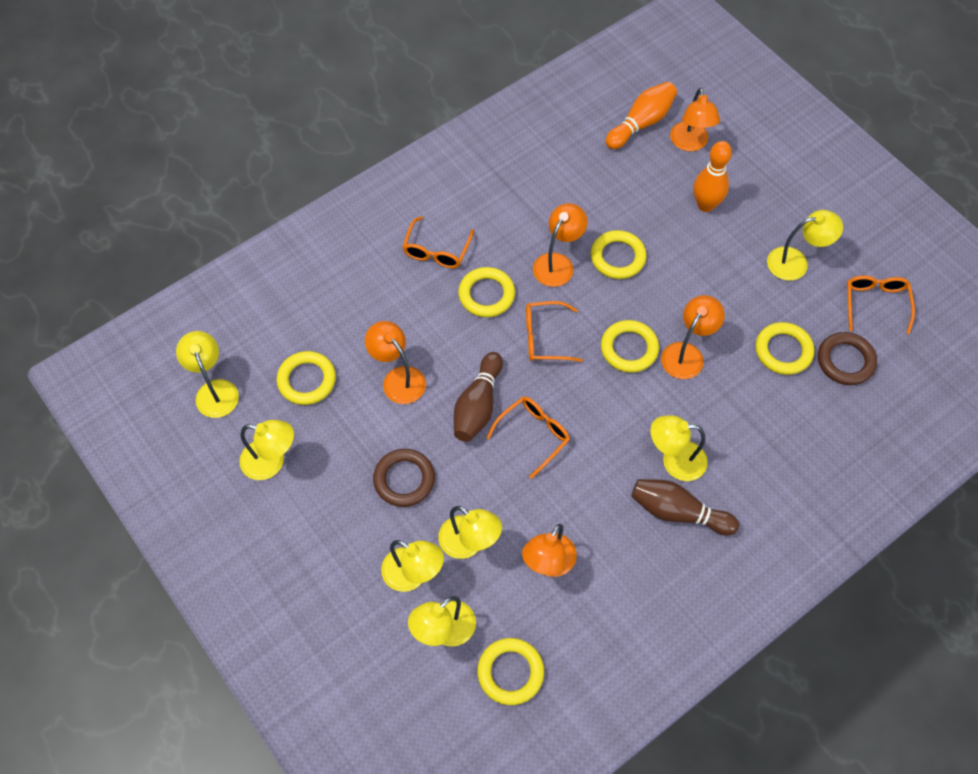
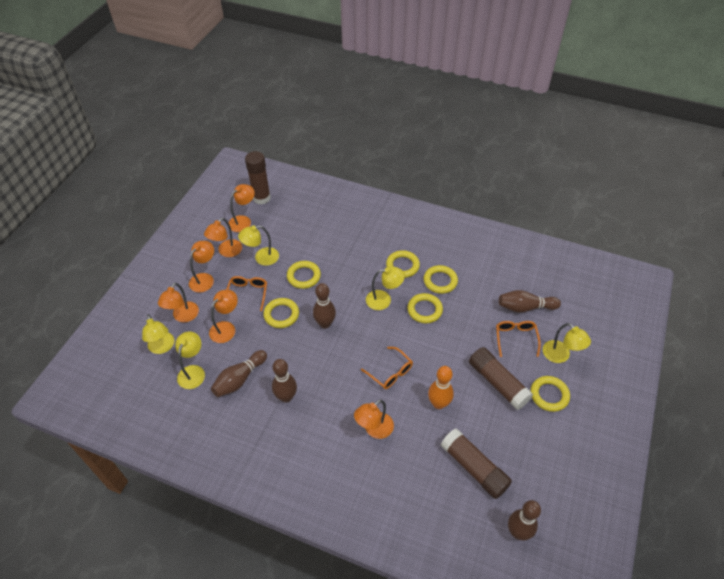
brown bowling pin: [454,352,503,442] [631,479,739,535] = 2 -> [211,350,267,397] [272,359,297,403] [313,283,336,328] [499,290,561,312] [508,500,541,541] = 5
brown glue stick: none = 0 -> [245,151,271,205] [441,428,512,499] [469,347,533,410] = 3
brown ring: [373,449,435,507] [818,332,877,385] = 2 -> none = 0
orange bowling pin: [605,82,677,149] [693,141,732,212] = 2 -> [428,366,454,409] = 1
orange glasses: [403,216,474,268] [486,397,570,479] [526,301,583,362] [847,275,915,334] = 4 -> [227,276,267,311] [361,347,413,389] [496,321,541,357] = 3
orange lamp: [365,321,426,404] [522,524,577,577] [533,203,587,287] [661,295,725,379] [670,88,720,151] = 5 -> [158,282,199,322] [189,241,214,293] [204,218,242,257] [209,289,238,343] [228,184,255,232] [354,400,394,439] = 6
yellow lamp: [176,331,239,418] [239,420,294,480] [381,540,444,592] [408,596,476,647] [438,506,502,559] [651,415,708,481] [767,210,843,281] = 7 -> [142,314,174,354] [175,331,205,389] [238,225,279,266] [366,266,405,310] [543,323,591,363] = 5

